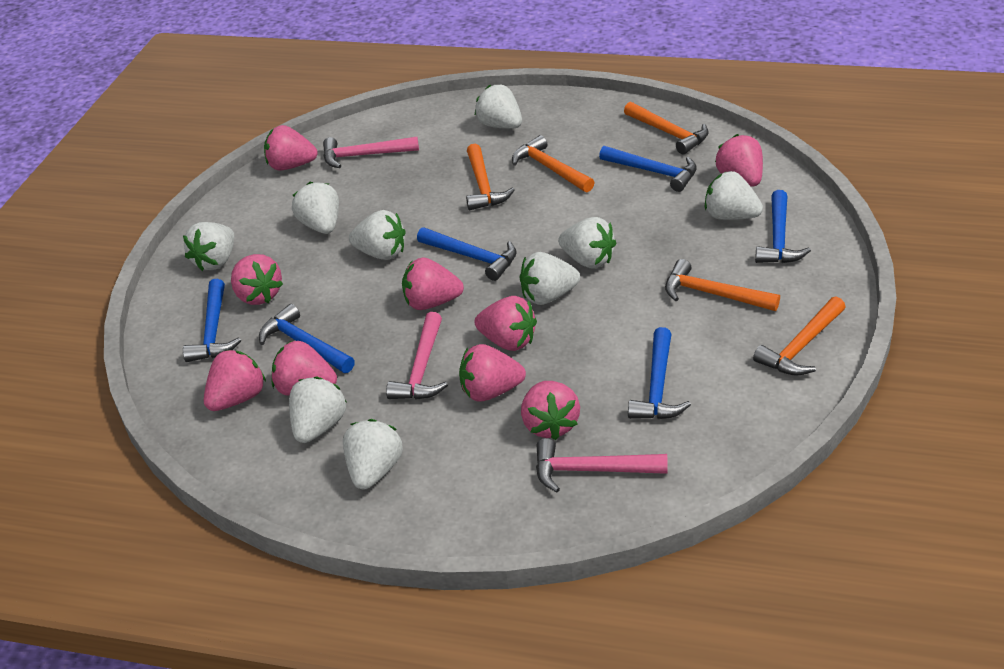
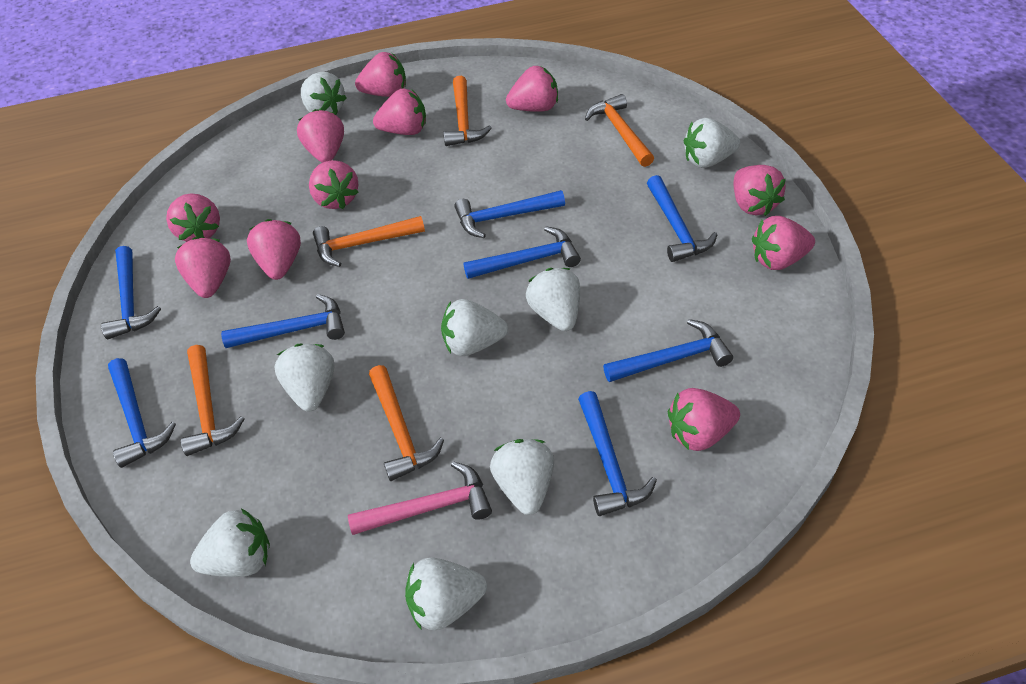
blue hammer: [183,279,241,362] [259,304,355,373] [417,227,517,281] [599,146,697,192] [628,327,691,419] [755,190,811,263] = 6 -> [101,246,161,339] [108,358,176,468] [221,294,345,348] [454,190,565,238] [463,226,581,279] [578,391,657,516] [603,319,733,382] [647,175,718,262] = 8
pink hammer: [323,137,419,168] [386,312,448,400] [536,438,668,492] = 3 -> [348,461,492,535] = 1
pink strawberry: [204,350,266,411] [231,254,283,305] [264,125,318,171] [272,341,337,396] [402,257,464,310] [459,344,526,401] [474,296,537,351] [521,381,580,440] [715,134,763,186] = 9 -> [166,193,220,242] [175,237,231,298] [247,219,301,280] [297,109,344,163] [309,160,359,209] [355,52,406,97] [373,89,426,135] [506,66,558,112] [668,388,740,451] [734,165,786,216] [752,216,815,270] = 11
white strawberry: [183,222,234,271] [289,377,347,443] [292,182,339,234] [343,419,403,490] [349,210,406,260] [474,85,522,129] [520,252,580,305] [558,217,616,269] [705,171,763,220] = 9 -> [190,508,270,577] [274,344,334,411] [301,72,346,115] [405,558,487,630] [441,299,508,356] [490,439,554,515] [526,268,580,331] [683,118,740,168] = 8

